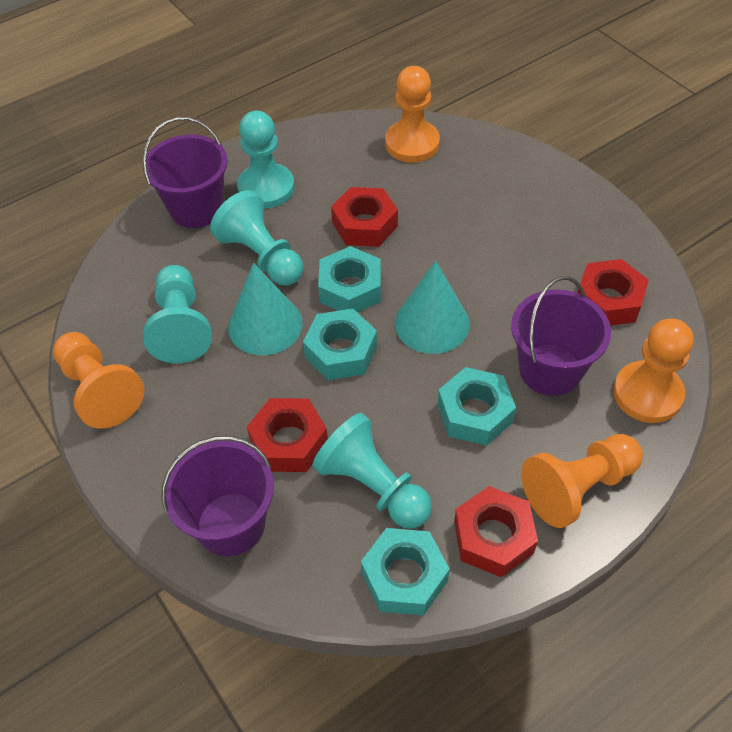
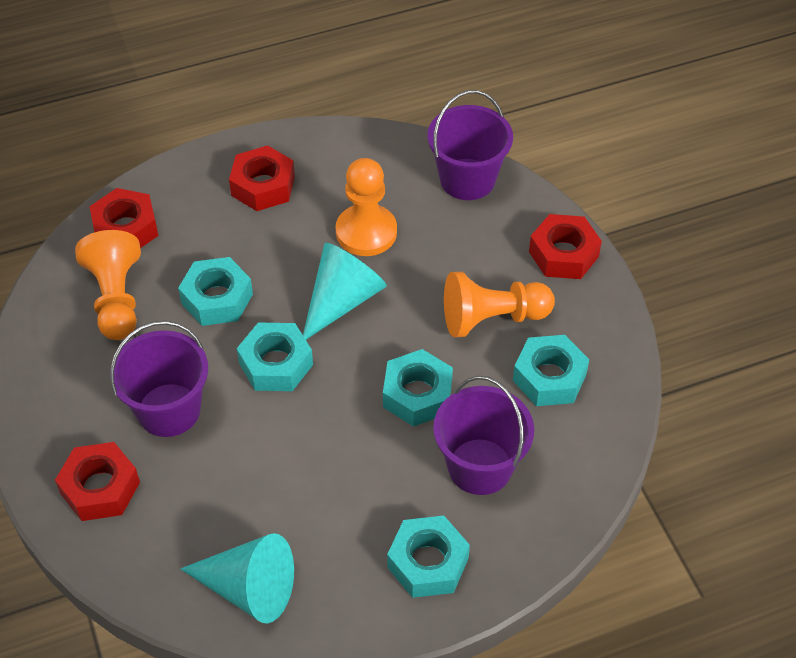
orange pawn: [53,332,144,429] [385,66,440,162] [521,434,643,528] [613,319,693,423] = 4 -> [75,230,141,340] [336,158,397,256] [444,272,555,337] = 3
turquoise nut: [303,308,377,380] [318,246,381,313] [361,528,450,616] [438,367,516,446] = 4 -> [178,257,253,326] [237,323,313,391] [383,349,453,427] [387,516,470,598] [513,335,589,406] = 5
turquoise pawn: [144,265,212,363] [210,190,303,286] [237,110,294,209] [313,413,432,529] = 4 -> none = 0

